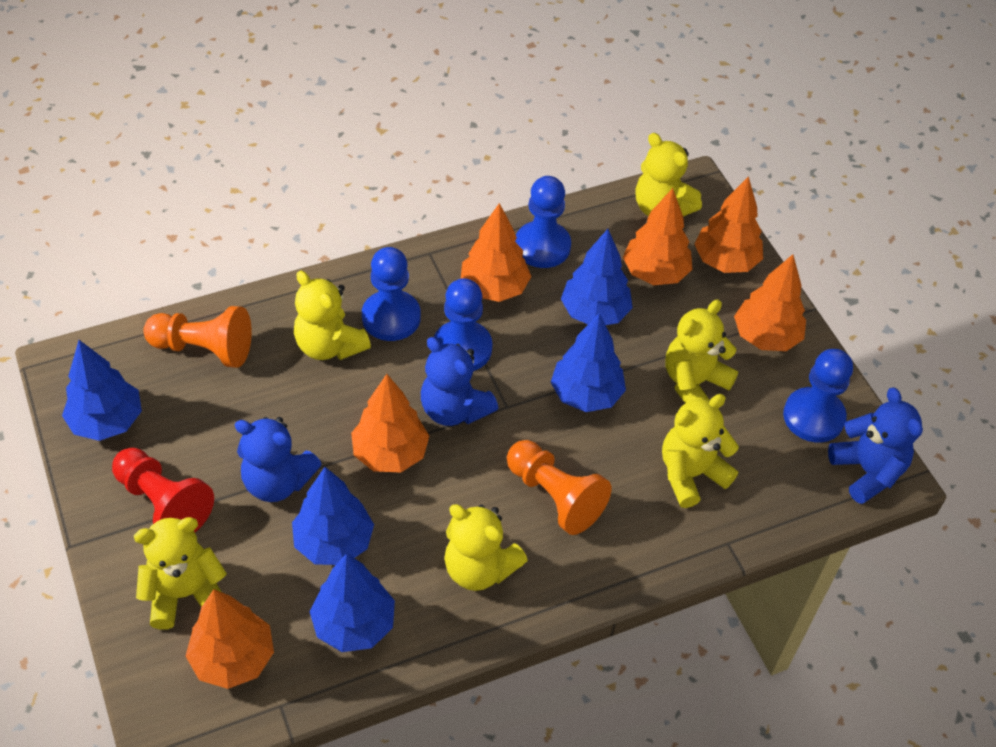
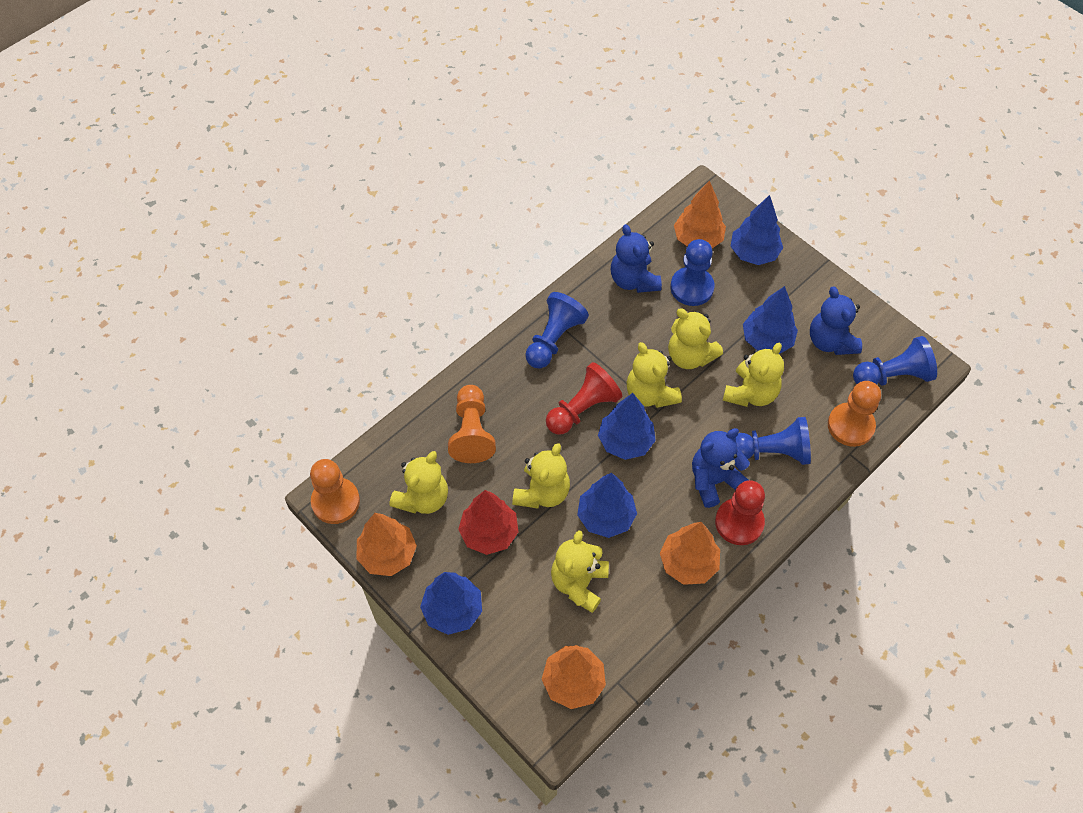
orange pawn: [143,306,252,368] [507,440,611,535] = 2 -> [310,459,360,524] [448,385,496,463] [828,381,881,447] = 3
orange tree: [186,589,274,689] [351,374,429,473] [461,203,531,302] [623,188,692,285] [694,176,763,273] [734,254,806,351] = 6 -> [357,513,417,576] [542,645,606,709] [660,522,720,585] [674,180,726,248] = 4
red pawn: [112,448,214,532] = 1 -> [546,362,622,435] [715,480,765,545] = 2
red tree: none = 0 -> [458,490,518,555] = 1

